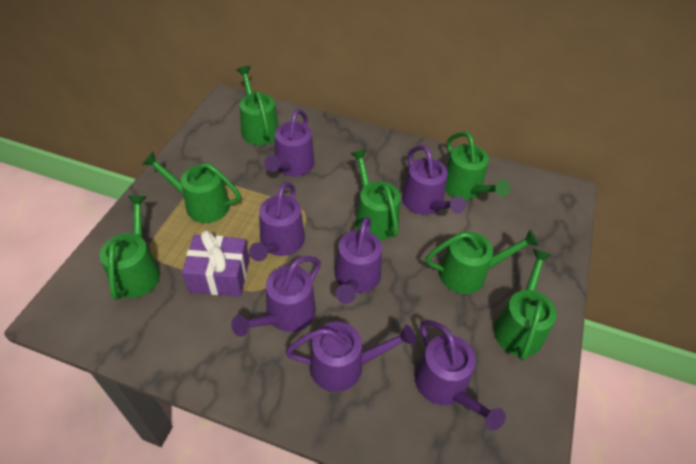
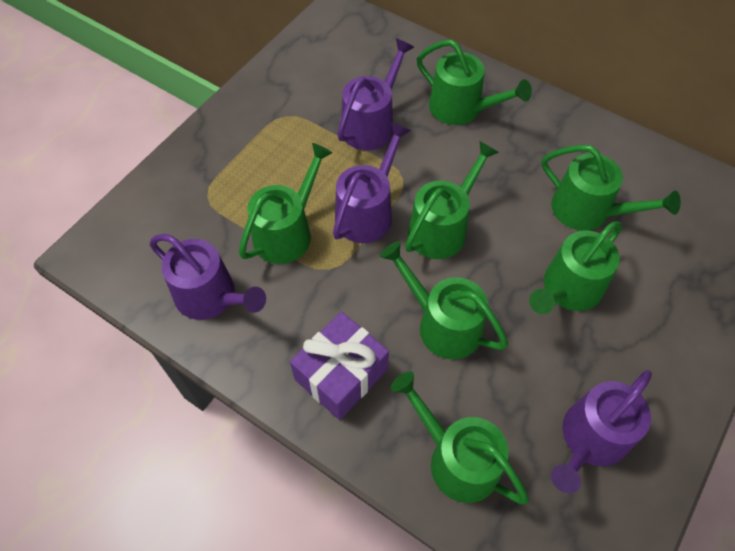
purple watering can: [231,256,321,337] [249,182,305,261] [264,109,314,176] [285,322,416,392] [335,217,382,304] [402,145,466,215] [415,320,506,430] = 7 -> [150,234,266,320] [333,122,411,243] [337,38,414,150] [551,370,652,493] = 4

